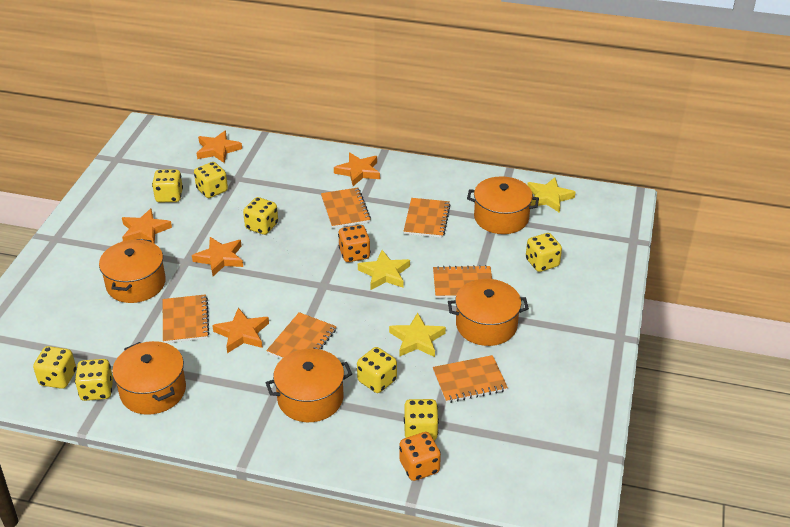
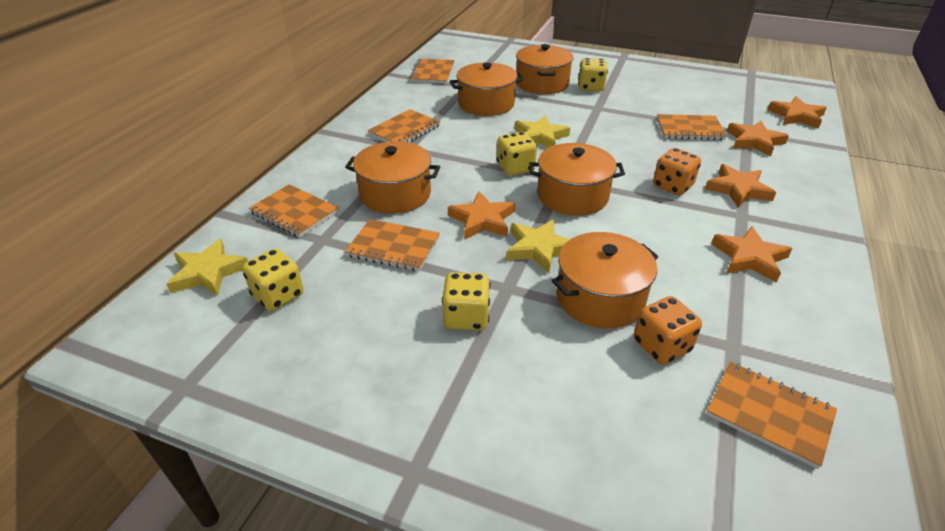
yellow dice: [33,346,76,389] [75,359,113,401] [152,169,183,202] [194,162,228,198] [243,197,278,235] [357,347,397,393] [404,399,439,441] [526,233,562,272] = 8 -> [242,249,304,311] [442,272,491,330] [497,132,537,176] [578,58,608,92] = 4

